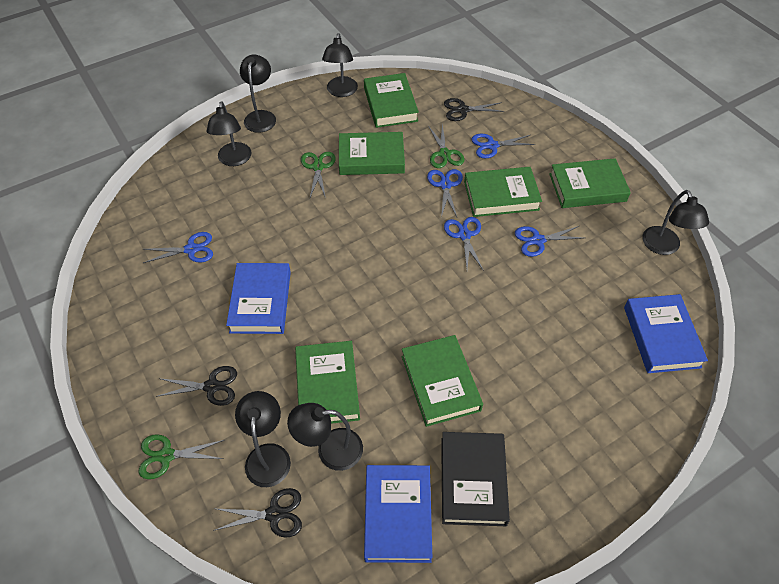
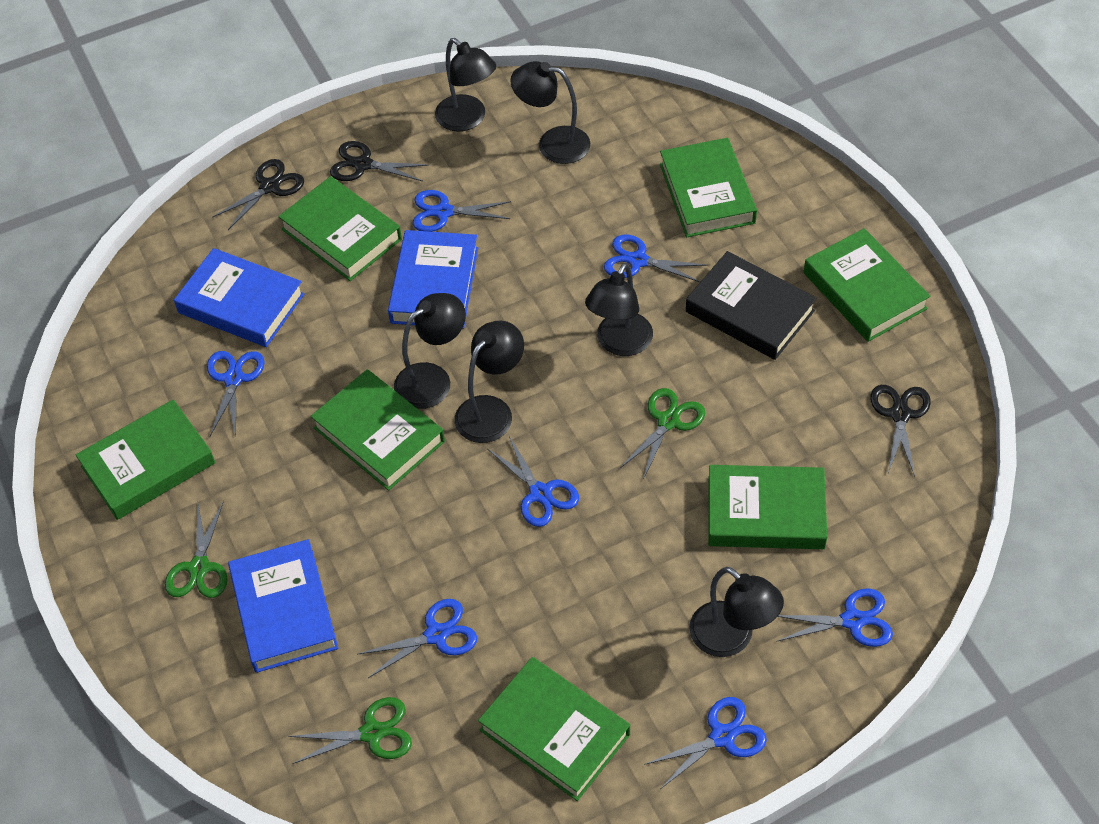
blue scissors: [143,232,213,263] [427,169,463,217] [444,217,484,271] [471,134,535,158] [515,226,583,257] = 5 -> [207,351,265,437] [357,599,477,678] [413,190,511,232] [488,434,579,527] [604,234,708,282] [644,697,767,788] [776,588,893,647] = 7
green book: [295,341,360,424] [339,132,405,175] [364,73,419,128] [401,335,483,427] [464,167,542,217] [549,158,631,208] = 6 -> [76,399,215,520] [278,176,402,281] [310,369,445,491] [478,657,630,801] [660,138,757,237] [708,465,827,549] [804,228,930,342] = 7

